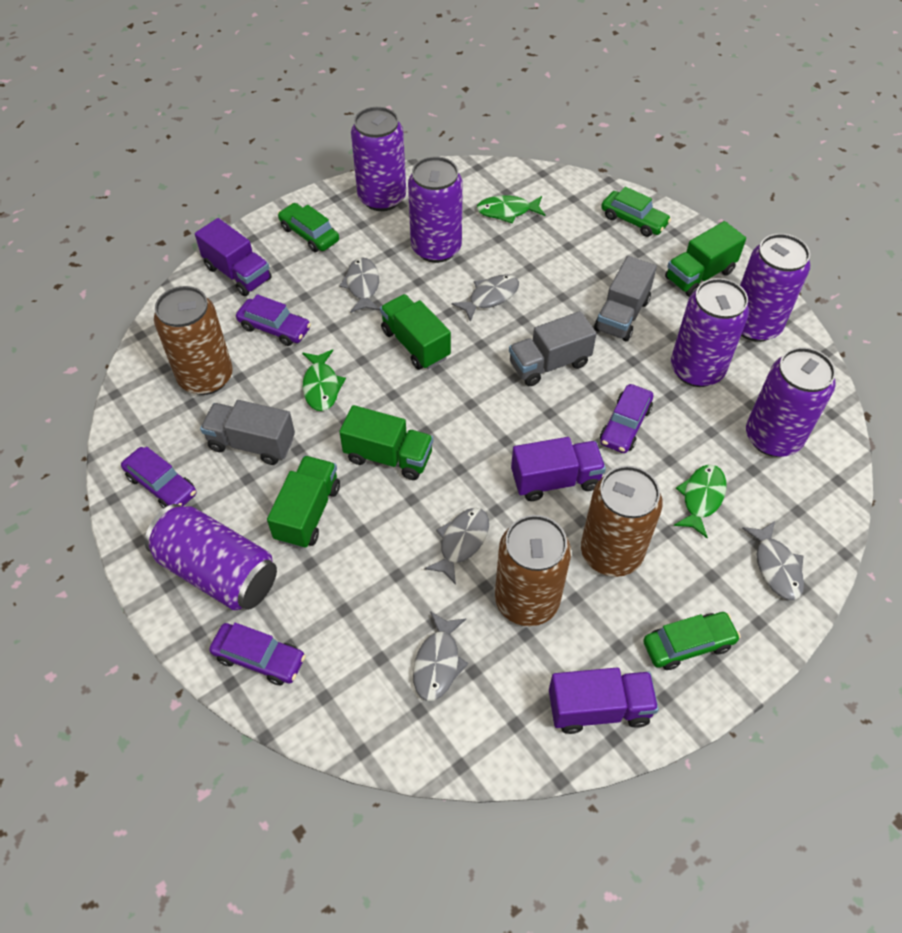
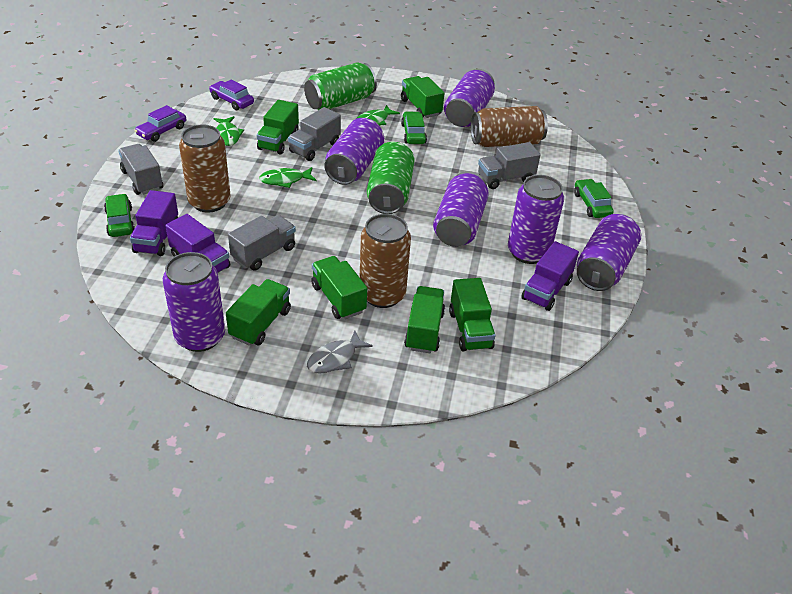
green can: none = 0 -> [304,63,377,110] [367,142,415,214] = 2
green truck: [267,456,340,549] [339,405,433,480] [380,294,451,370] [665,221,746,297] = 4 -> [226,279,291,346] [257,100,299,155] [311,256,367,319] [401,76,444,118] [404,286,445,353] [449,278,496,351] = 6
grey fish: [339,257,380,313] [413,611,468,701] [424,508,489,585] [452,274,519,322] [742,521,804,600] = 5 -> [307,331,373,374] = 1
grey truck: [200,400,295,465] [509,311,597,386] [594,256,657,341] = 3 -> [118,144,163,195] [228,215,296,271] [288,107,341,161] [478,142,540,189] = 4
purple car: [121,446,196,509] [209,623,306,686] [236,294,311,346] [600,384,653,453] = 4 -> [134,105,186,142] [209,79,254,110] = 2

